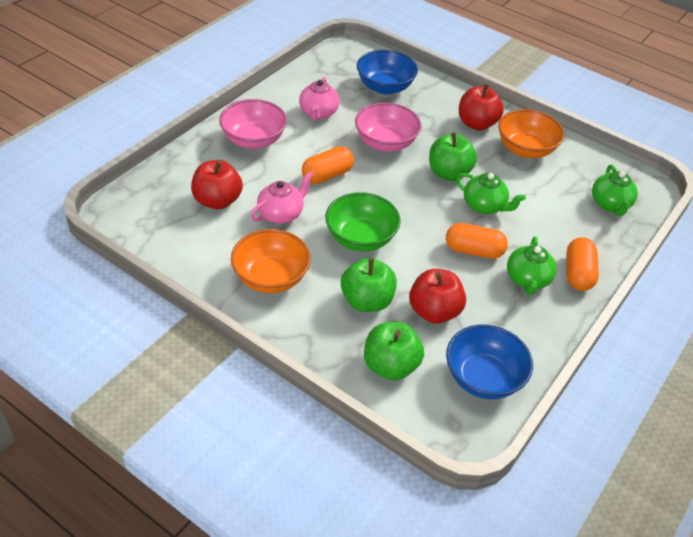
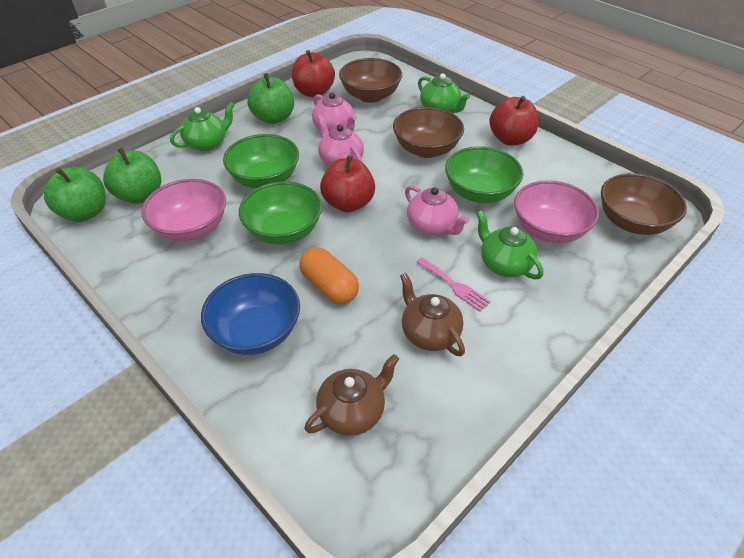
blue bowl: [357,50,418,95] [446,325,533,399] = 2 -> [201,273,300,355] = 1
brown bowl: none = 0 -> [339,58,402,103] [393,107,464,158] [601,173,687,235] = 3
brown teapot: none = 0 -> [304,354,399,436] [400,273,465,356] = 2
green bowl: [325,192,401,252] = 1 -> [223,134,299,188] [239,181,322,245] [445,146,523,203] = 3
orange bowl: [231,229,311,293] [498,109,564,158] = 2 -> none = 0
orange capsule: [302,146,354,184] [446,223,508,259] [567,237,599,291] = 3 -> [299,247,359,304] = 1
pink fork: none = 0 -> [416,257,491,312] = 1
pink teapot: [251,172,313,224] [299,77,340,120] = 2 -> [312,92,357,131] [317,115,364,166] [405,185,469,235] = 3

